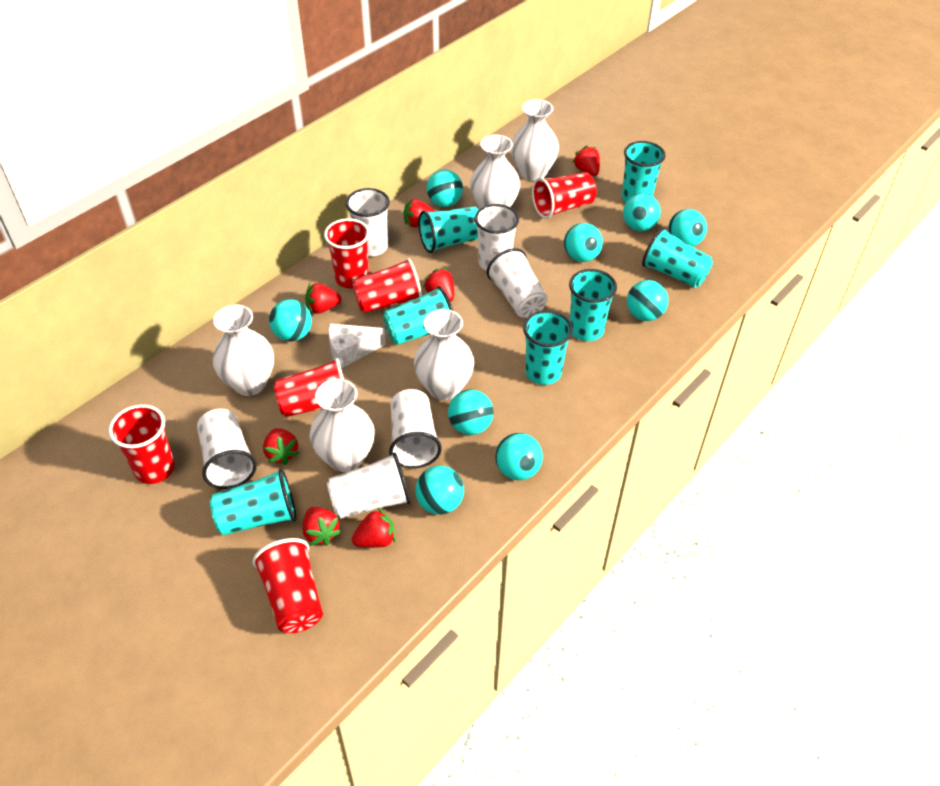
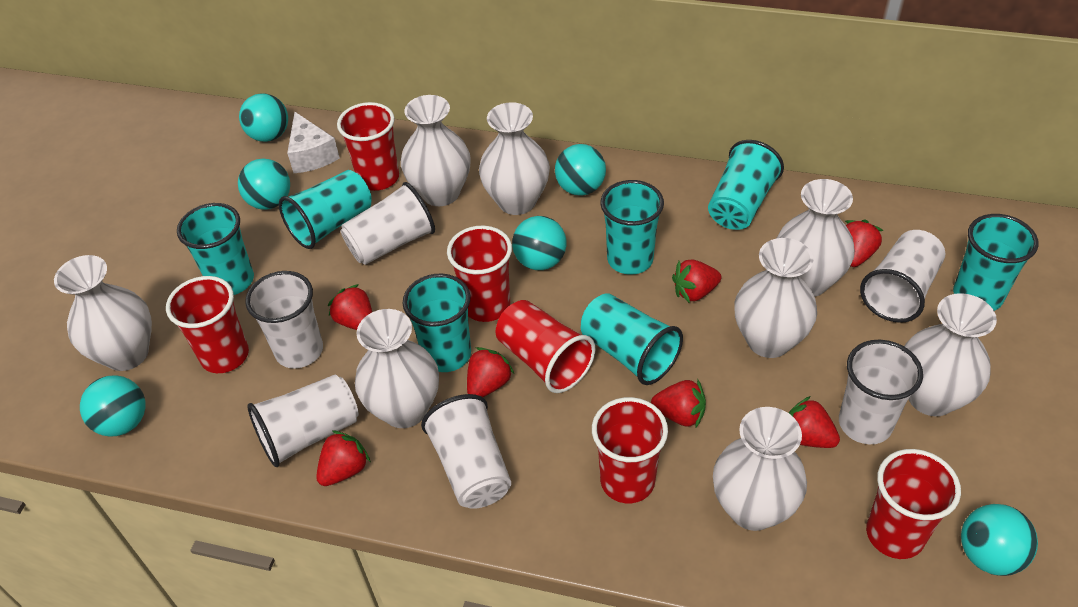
turquoise ball: [269,299,312,341] [415,466,464,515] [427,170,463,207] [448,389,494,435] [495,433,543,480] [564,223,603,262] [623,193,661,231] [627,280,668,321] [668,209,707,247] = 9 -> [80,375,146,437] [238,158,290,210] [239,93,288,142] [512,216,566,270] [555,144,606,196] [961,504,1038,576] = 6
white vase: [212,305,274,396] [310,379,375,472] [414,309,474,400] [470,135,520,209] [511,99,559,181] = 5 -> [54,255,152,371] [355,309,439,428] [401,95,471,206] [479,102,550,215] [713,407,807,531] [734,238,817,358] [777,179,855,297] [904,293,997,416] = 8

